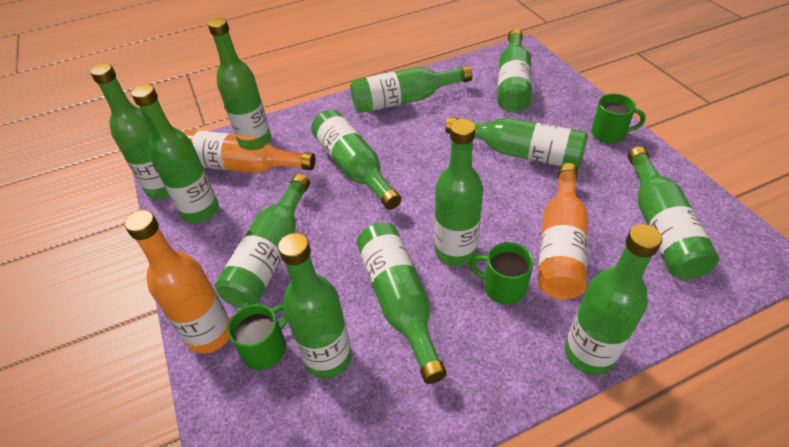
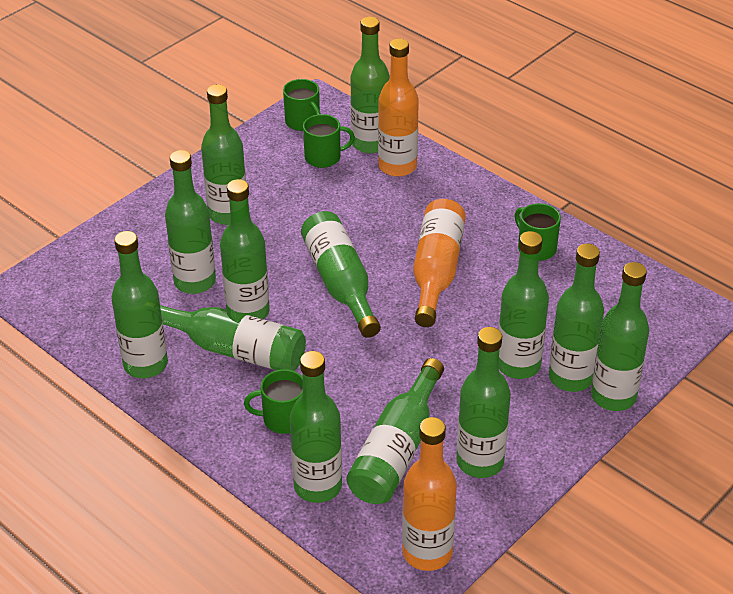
green mug: [228,304,288,370] [469,242,534,305] [591,93,646,144] = 3 -> [244,369,303,434] [283,79,321,131] [303,114,355,168] [515,203,561,261] = 4

